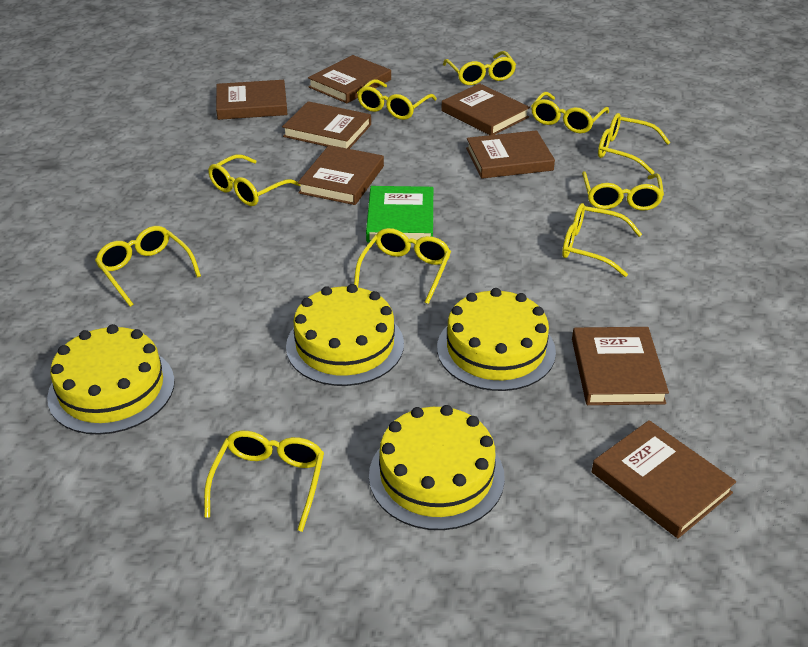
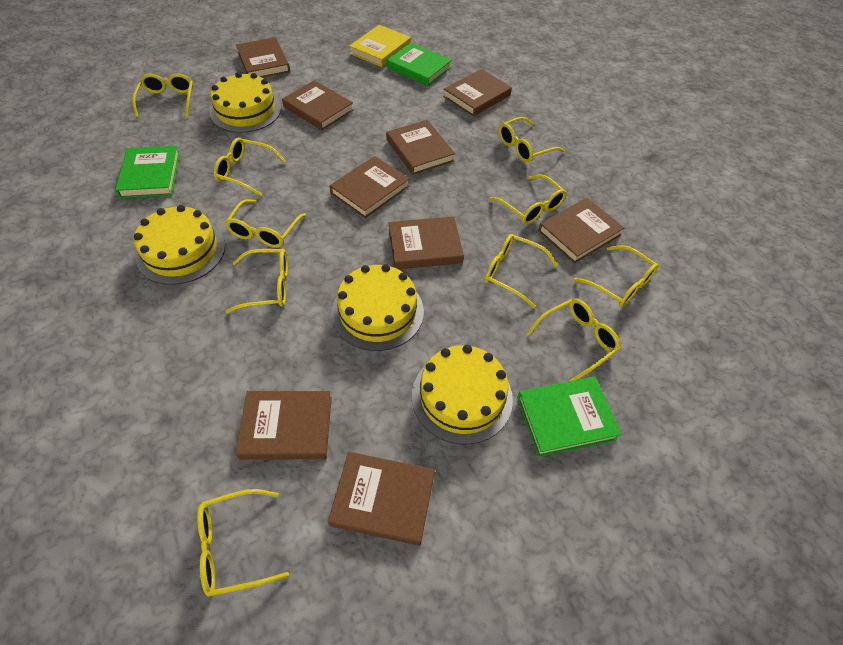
brown book: [216,80,288,120] [282,101,371,149] [298,145,384,205] [308,55,391,103] [441,83,530,135] [466,130,555,179] [572,327,669,405] [592,420,736,538] = 8 -> [236,37,290,77] [236,391,332,460] [282,80,354,130] [328,452,435,546] [330,156,410,218] [386,120,455,175] [388,216,464,269] [443,69,512,116] [538,198,624,263] = 9
green book: [366,186,433,243] = 1 -> [115,146,180,198] [386,43,452,86] [517,377,622,457] = 3
yellow book: none = 0 -> [349,25,411,67] = 1

